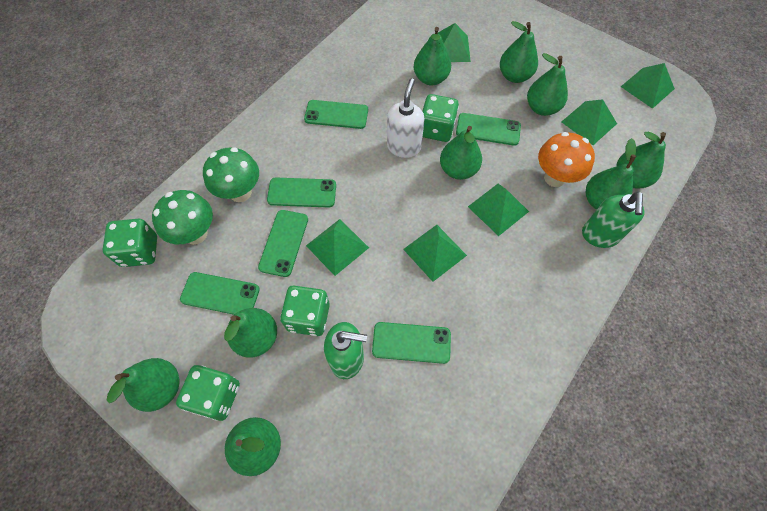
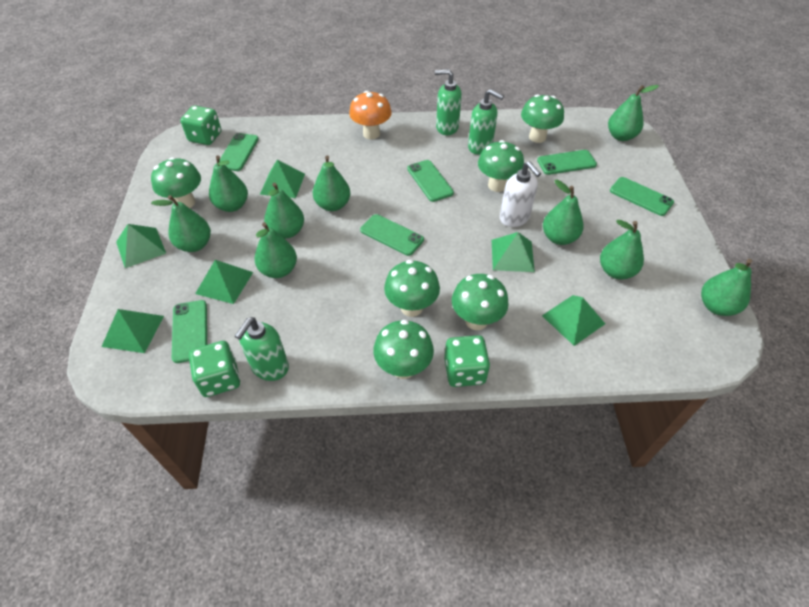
green dice: [103,219,157,267] [176,365,240,421] [280,286,330,336] [422,94,459,142] = 4 -> [180,106,221,145] [189,341,240,397] [444,335,490,387] = 3
green mushroom: [152,190,213,245] [203,147,259,202] = 2 -> [151,157,201,208] [373,320,434,379] [384,260,440,317] [452,274,509,330] [478,140,524,192] [521,94,564,143] = 6
green soap dispenser: [324,322,367,379] [582,191,645,248] = 2 -> [235,317,289,381] [435,69,462,135] [468,89,504,155] = 3

